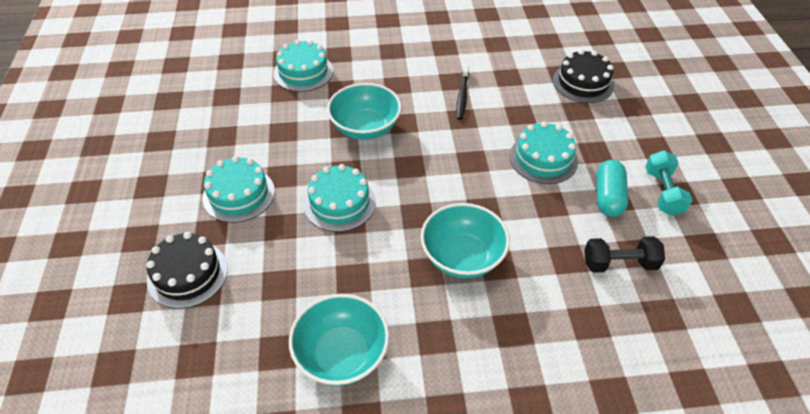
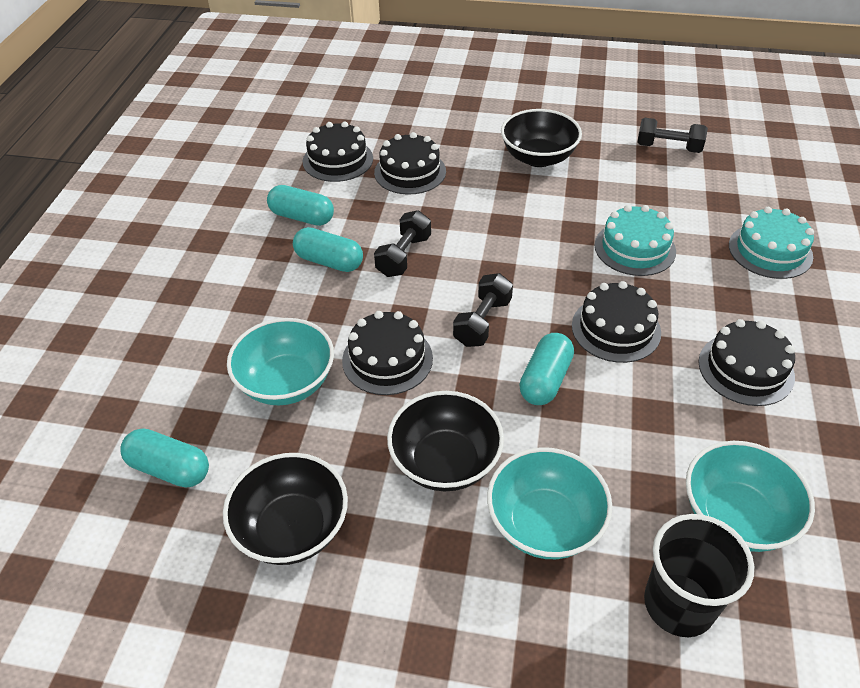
black bowl: none = 0 -> [223,453,348,565] [387,391,504,491] [501,109,582,167] = 3
black cake: [146,232,228,309] [553,49,614,103] = 2 -> [302,122,373,182] [342,311,433,395] [374,132,446,195] [572,281,661,363] [699,319,795,406] = 5
black cup: none = 0 -> [644,514,754,637] = 1
black dumbbell: [584,236,665,273] = 1 -> [374,210,431,277] [453,273,513,347] [637,118,708,153] = 3
black toothbrush: [456,64,469,120] = 1 -> none = 0
turquoise cake: [203,156,275,223] [273,40,333,92] [304,164,376,232] [510,121,578,184] = 4 -> [595,205,676,276] [729,207,814,279] = 2
turquoise capsule: [597,160,628,217] = 1 -> [120,428,209,488] [267,185,334,226] [293,227,363,272] [519,333,574,405] = 4
turquoise dumbbell: [645,150,692,216] = 1 -> none = 0

